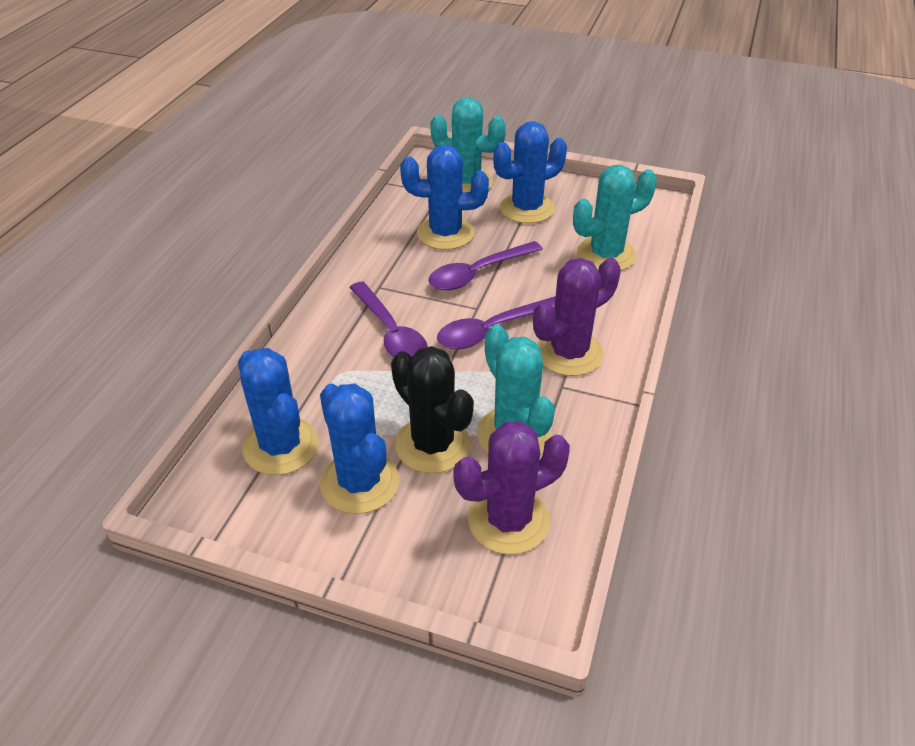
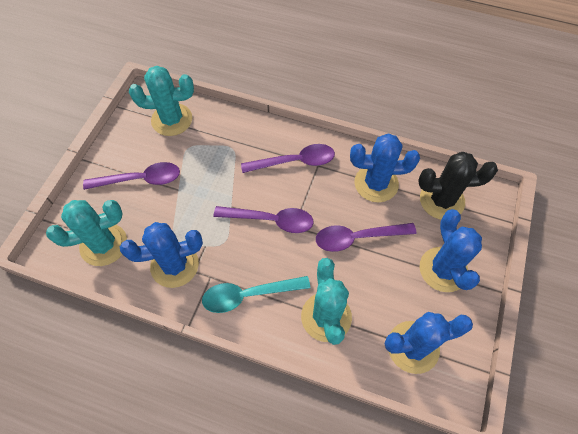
purple cactus: [454,421,570,554] [533,258,621,376] = 2 -> none = 0
purple spoon: [349,282,428,357] [428,241,543,290] [437,296,556,349] = 3 -> [83,162,180,190] [214,206,314,233] [241,144,335,173] [316,223,417,252] = 4
turquoise spoon: none = 0 -> [202,276,310,313] = 1

